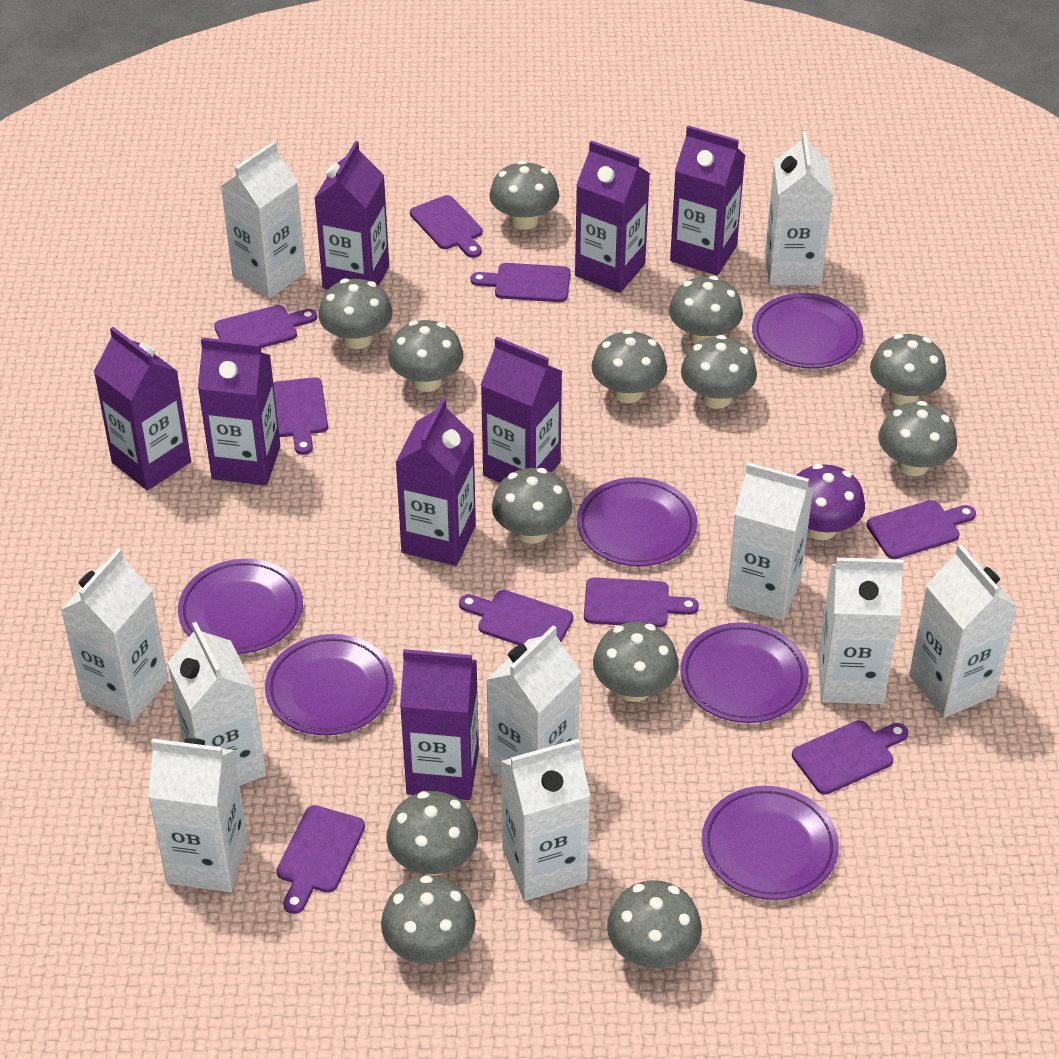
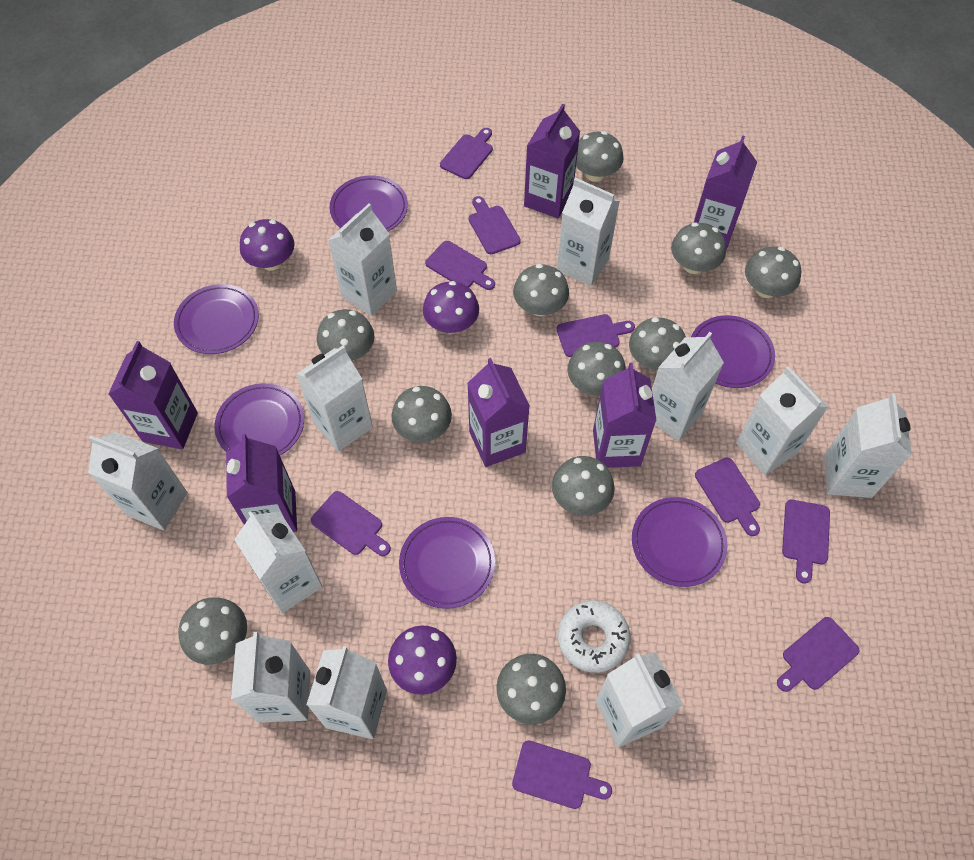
grey mushroom: [318,278,393,349] [381,875,476,964] [386,791,478,876] [388,320,463,392] [489,161,560,230] [492,468,572,544] [591,329,667,403] [593,622,679,702] [607,880,702,968] [669,276,743,344] [681,335,757,409] [870,334,947,405] [878,401,957,476] = 13 -> [178,597,247,665] [317,309,374,361] [391,386,452,442] [497,654,566,724] [513,264,569,316] [552,456,615,516] [567,342,626,396] [576,131,623,182] [629,317,686,370] [671,223,726,274] [745,247,801,298] = 11
purple carton: [94,327,191,491] [198,337,281,486] [315,141,389,290] [395,398,476,566] [400,649,479,800] [481,337,562,483] [575,141,650,293] [670,126,745,275] = 8 -> [108,341,198,449] [226,434,297,532] [467,358,530,467] [524,104,580,218] [593,363,657,468] [694,135,757,250] = 6
purple mushroom: [797,464,865,540] = 1 -> [240,219,295,271] [388,625,457,695] [423,281,479,333] = 3
white carton: [61,548,168,722] [148,738,248,892] [168,622,266,786] [220,141,306,299] [486,625,581,777] [501,739,591,901] [726,462,813,621] [765,131,833,285] [818,558,904,704] [909,544,1018,718] = 10 -> [88,432,187,530] [231,632,310,723] [234,511,322,613] [296,345,373,452] [306,646,387,739] [328,204,397,316] [557,178,620,286] [595,653,683,748] [652,332,724,441] [736,366,828,475] [824,393,912,498] = 11
white donut: none = 0 -> [558,600,630,673] = 1

